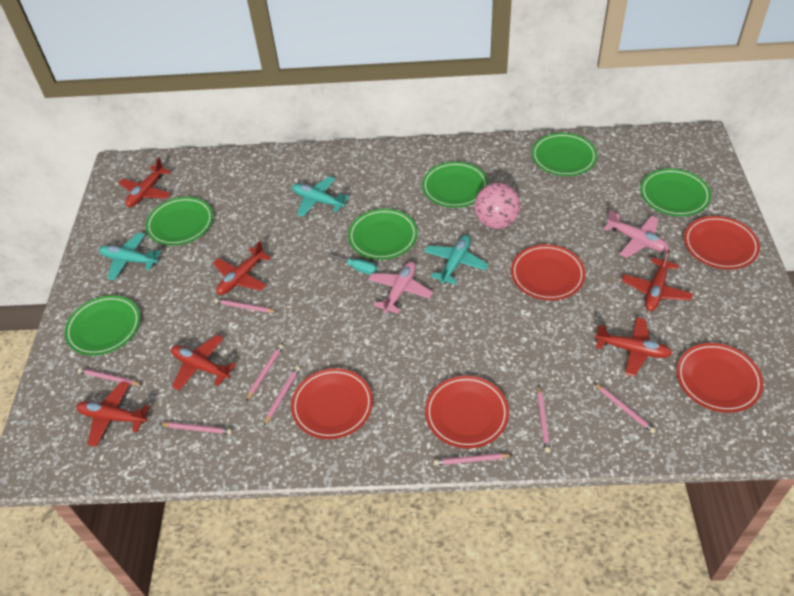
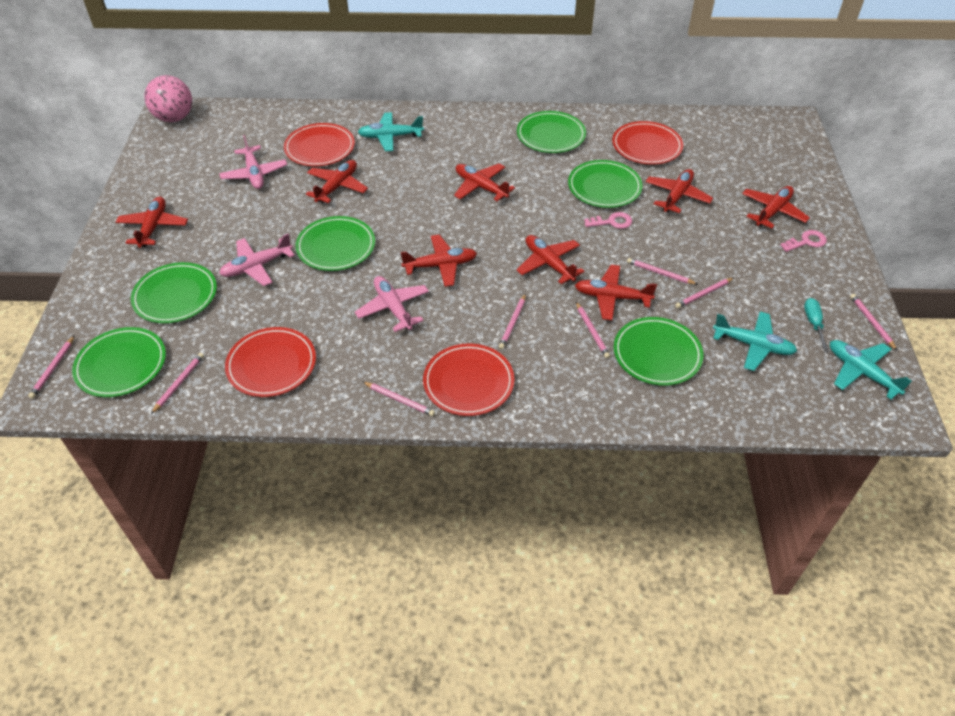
pink key: none = 0 -> [584,212,632,229] [780,230,827,252] = 2
pink plane: [368,262,433,314] [603,210,669,258] = 2 -> [219,135,287,189] [219,233,295,286] [355,276,429,332] = 3
red plane: [76,382,150,447] [118,157,171,207] [171,335,236,390] [213,241,271,295] [595,317,672,377] [622,250,693,311] = 6 -> [116,196,188,248] [306,160,368,203] [400,235,477,287] [454,164,515,201] [517,235,585,284] [575,265,657,320] [646,169,713,213] [742,186,810,229] = 8
red plate: [291,368,373,439] [425,376,509,448] [511,244,586,301] [677,343,763,413] [684,216,760,270] = 5 -> [225,327,316,397] [284,123,355,166] [423,343,515,416] [612,121,683,165] = 4

